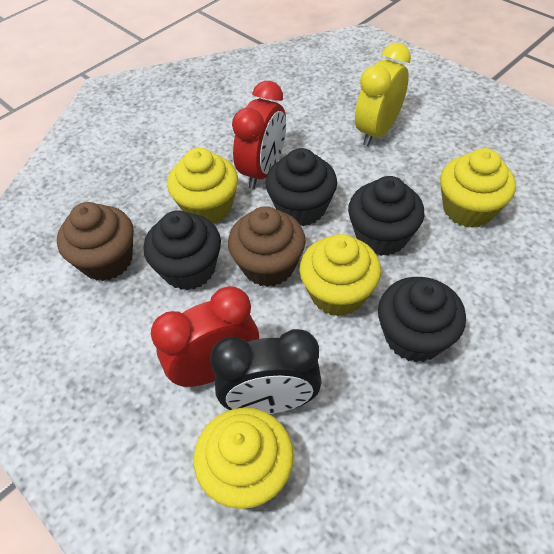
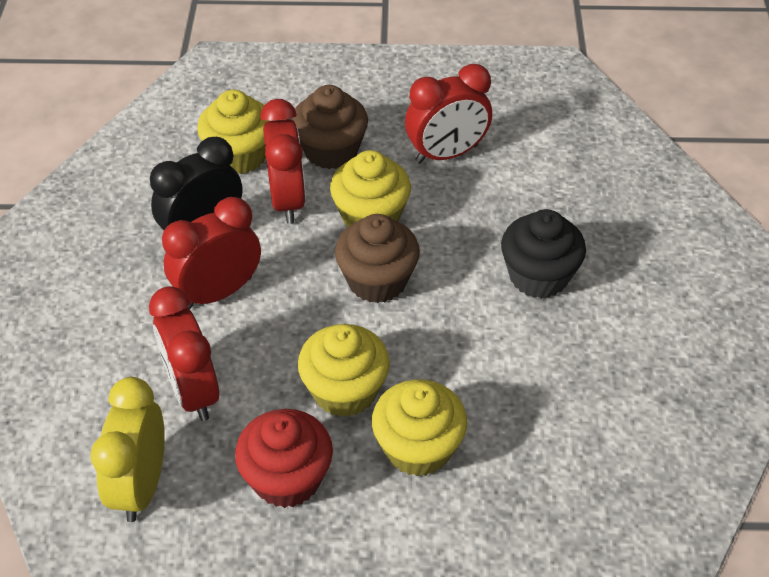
black cupcake: [144,210,221,290] [265,148,337,226] [348,176,424,256] [378,277,466,362] = 4 -> [501,209,586,298] = 1
red clock: [151,286,259,387] [232,81,286,189] = 2 -> [149,286,219,421] [162,197,261,309] [260,99,306,224] [405,64,492,164] = 4
red cupcake: none = 0 -> [235,409,333,508] = 1

